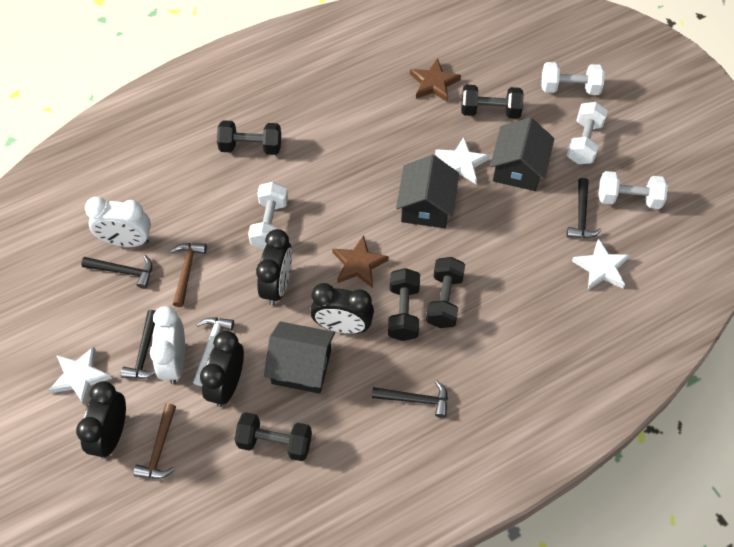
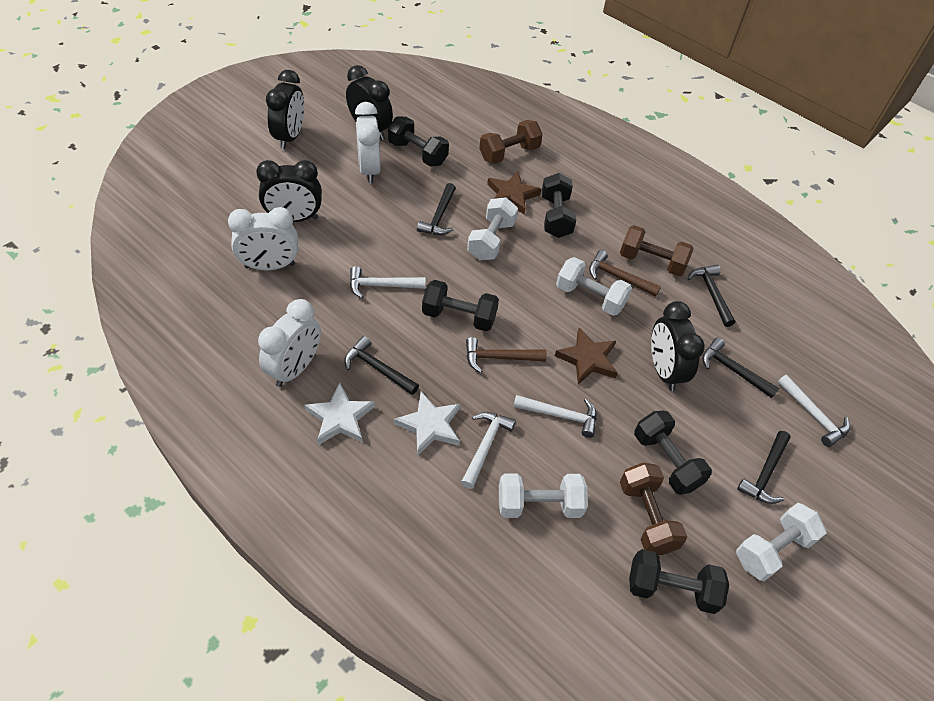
black hammer: [81,255,152,289] [121,310,156,379] [372,380,448,418] [567,178,602,238] = 4 -> [344,336,419,395] [417,183,456,235] [688,265,735,327] [702,338,779,398] [737,431,791,504] = 5
black house: [264,321,335,394] [396,155,459,228] [490,117,554,191] = 3 -> none = 0
brown dumbbell: none = 0 -> [479,120,543,164] [620,225,693,276] [620,463,687,555] = 3
white clock: [85,197,151,247] [150,306,185,384] = 2 -> [228,207,298,270] [258,299,321,387] [355,102,380,183] = 3
white hammer: [193,317,234,386] = 1 -> [350,266,425,299] [461,412,516,489] [513,395,597,438] [777,375,850,447] = 4
white star: [49,346,112,406] [435,137,489,184] [572,238,630,290] = 3 -> [305,383,375,445] [394,392,460,456] = 2

